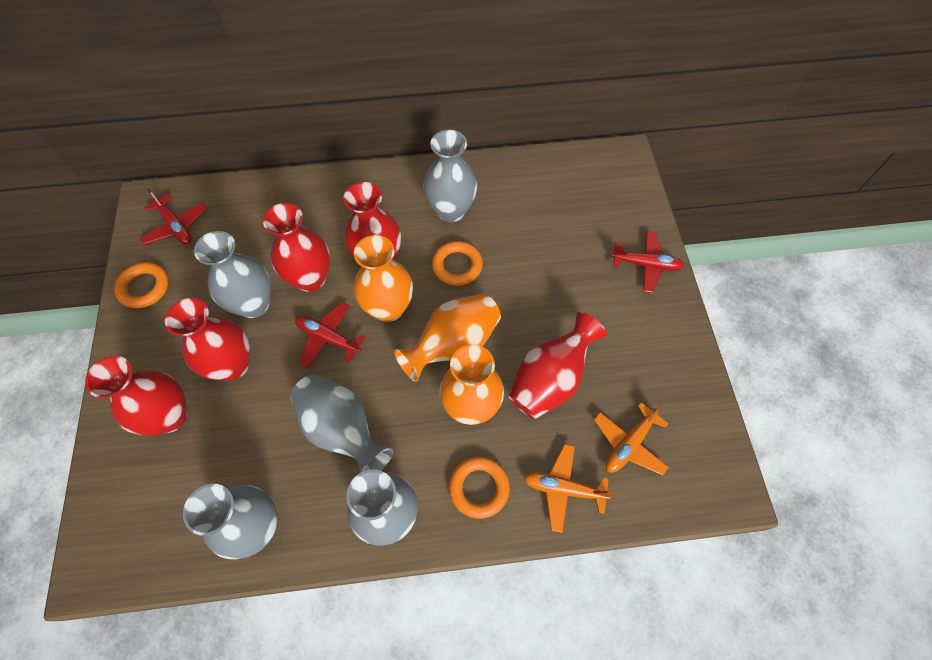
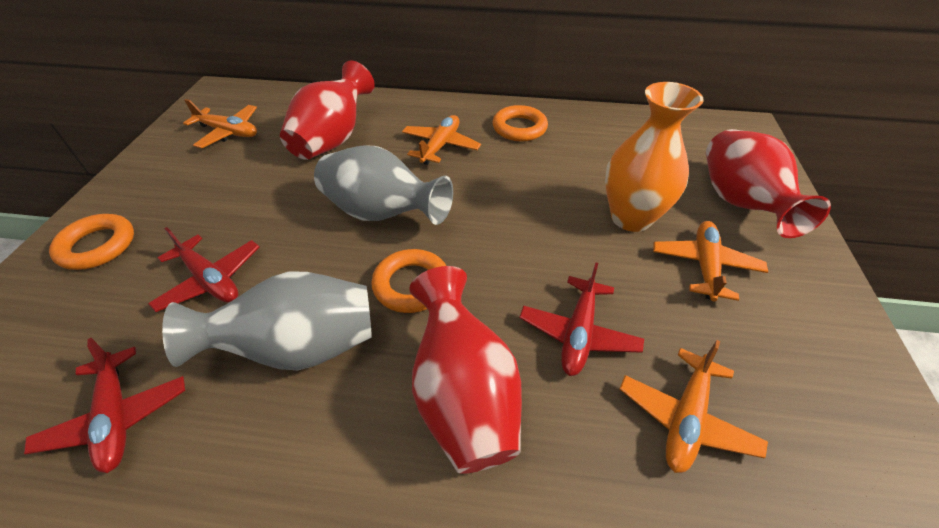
grey vase: [183,484,277,559] [194,231,271,318] [290,375,393,473] [346,470,418,546] [423,130,477,222] = 5 -> [162,271,372,370] [314,145,453,225] = 2
orange plane: [524,444,615,533] [594,402,669,475] = 2 -> [183,99,257,148] [402,115,481,165] [619,340,768,473] [653,221,768,301] = 4
orange vase: [354,235,413,322] [394,294,501,382] [439,344,504,425] = 3 -> [605,82,704,232] = 1
red vase: [85,356,187,436] [165,298,250,380] [263,203,330,292] [343,182,401,260] [509,312,607,419] = 5 -> [280,61,375,160] [409,266,522,474] [706,129,831,238] = 3

